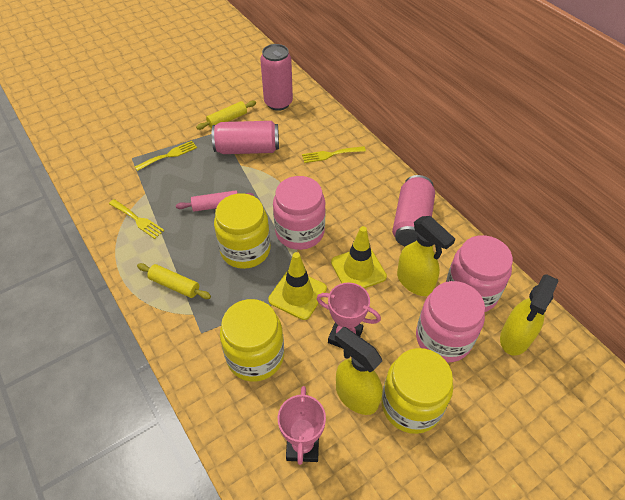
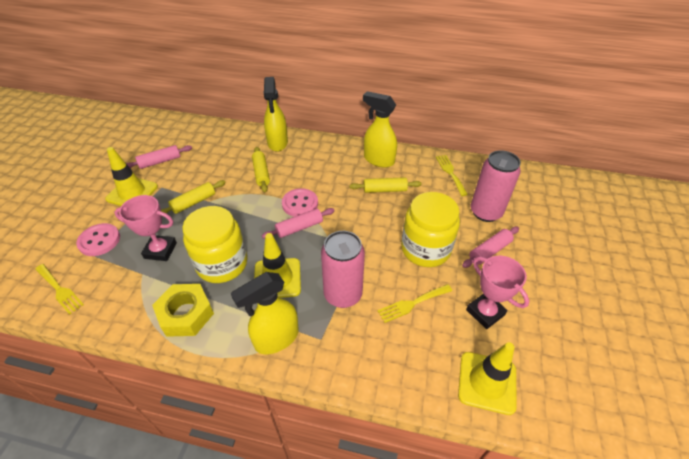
pink button: none = 0 -> [76,223,120,256] [282,188,318,217] = 2
pink can: [212,121,279,154] [260,44,293,111] [392,175,435,247] = 3 -> [321,231,365,308] [471,150,521,222] = 2
pink jar: [273,176,326,250] [416,281,485,362] [446,235,513,312] = 3 -> none = 0
pink rolling pin: [176,190,254,212] = 1 -> [126,145,192,169] [262,208,335,239] [462,227,519,268] = 3
yellow jar: [214,193,271,269] [220,299,284,382] [381,348,453,434] = 3 -> [182,206,247,283] [401,192,460,267] = 2
yellow nut: none = 0 -> [152,284,214,337] = 1
yellow rolling pin: [137,263,211,299] [196,101,256,130] = 2 -> [161,180,226,214] [252,147,270,193] [349,177,421,193] = 3
yellow traffic cone: [268,252,327,320] [331,226,387,288] = 2 -> [105,147,158,206] [254,233,301,298] [458,342,517,415] = 3

